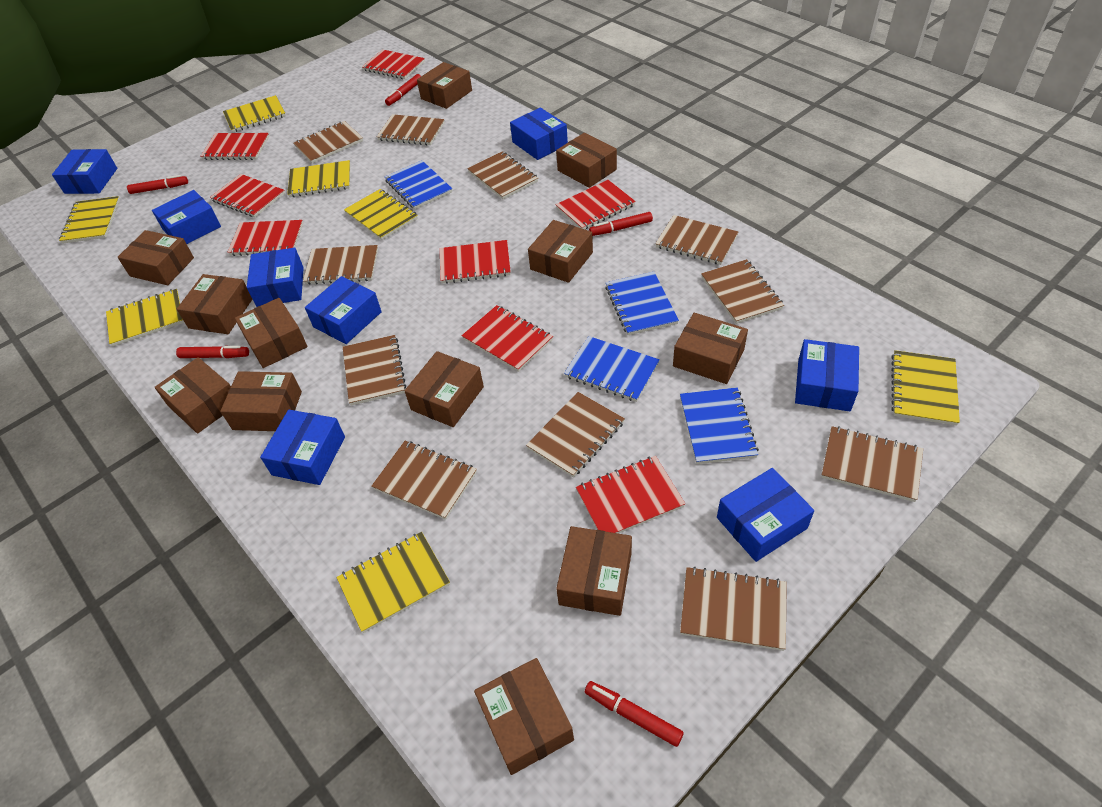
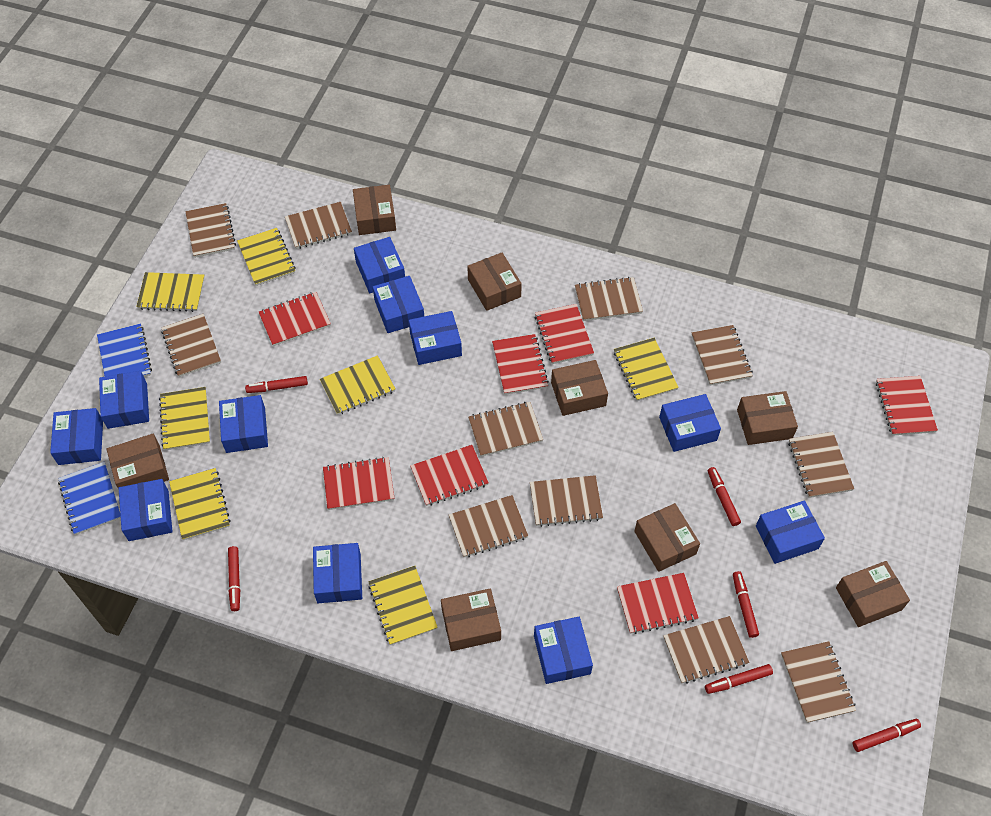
blue box: [52,149,117,194] [152,190,221,244] [247,248,304,307] [260,410,345,485] [305,276,382,344] [510,107,568,160] [717,468,814,562] [795,339,859,411] = 8 -> [50,408,103,465] [99,371,149,429] [118,479,173,541] [219,395,268,453] [313,543,362,603] [354,237,405,293] [373,276,424,333] [409,311,462,365] [534,617,593,684] [659,394,721,452] [756,500,825,564] = 11
blue notebook: [385,161,452,209] [564,336,660,402] [605,272,679,335] [680,388,759,464] = 4 -> [58,462,121,535] [97,324,152,377] = 2
brown box: [117,230,194,285] [155,357,231,434] [177,274,253,334] [220,371,302,431] [235,298,308,368] [404,351,484,427] [417,62,472,109] [474,658,574,775] [528,220,593,283] [556,133,617,188] [556,526,632,616] [673,313,748,384] = 12 -> [107,434,169,488] [353,185,396,235] [441,588,501,651] [467,253,522,311] [551,360,608,416] [634,503,700,572] [737,391,798,445] [836,561,910,627] = 8
red marker: [127,175,188,194] [176,346,249,358] [385,74,421,106] [585,681,684,747] [589,212,653,236] = 5 -> [228,546,240,611] [245,376,308,393] [705,664,773,694] [708,467,741,526] [733,571,759,638] [853,719,921,752] = 6
red notebook: [200,133,269,160] [210,174,285,217] [228,220,303,256] [362,50,425,79] [440,240,511,284] [462,305,553,372] [556,180,636,229] [576,456,685,534] = 8 -> [259,292,331,346] [323,457,394,510] [410,445,489,506] [492,334,549,395] [535,304,594,364] [617,573,699,634] [876,376,938,436] = 7

